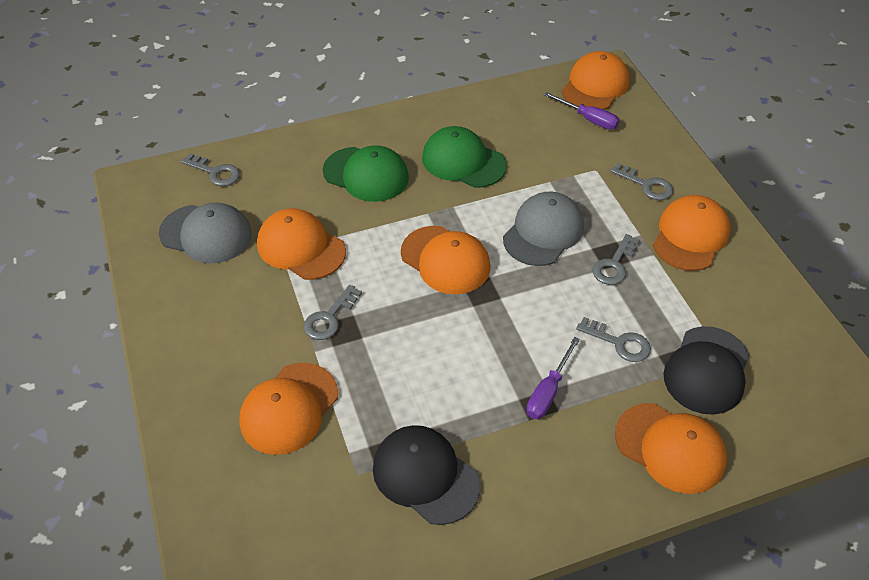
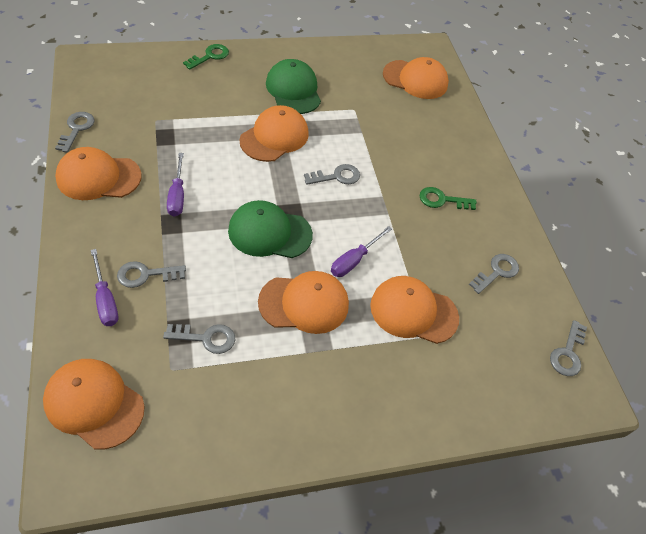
black cap: [373,425,480,525] [663,326,750,415] = 2 -> none = 0
green key: none = 0 -> [183,44,229,70] [420,187,477,210] = 2
grey cap: [159,202,252,264] [503,192,584,266] = 2 -> none = 0
grey key: [181,153,240,186] [304,285,362,340] [576,317,651,362] [593,234,640,285] [610,163,673,200] = 5 -> [55,112,94,153] [117,261,186,288] [163,324,235,354] [304,164,360,185] [469,254,519,294] [550,320,587,376] = 6
purple screwdriver: [526,337,580,419] [544,92,619,130] = 2 -> [91,249,118,326] [167,153,184,217] [331,226,392,277] = 3

